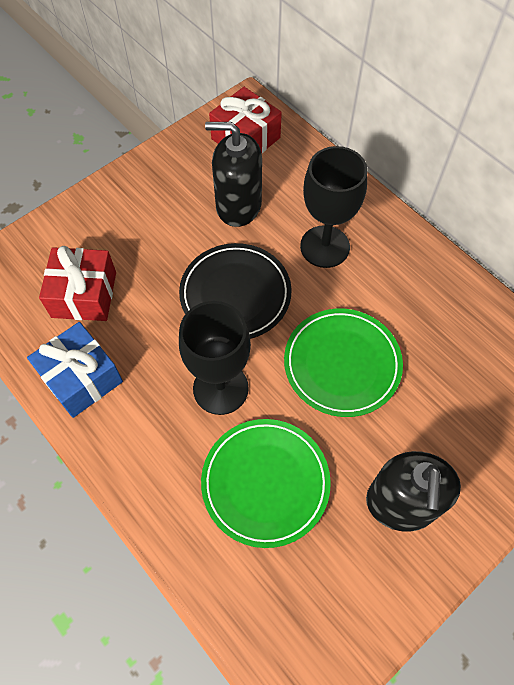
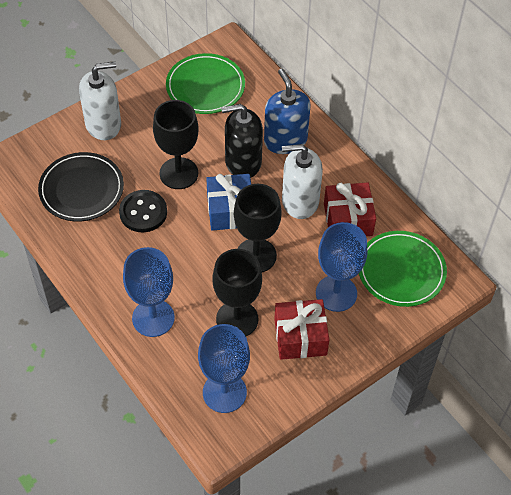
black button: none = 0 -> [119,190,167,232] = 1
black goblet: [179,301,251,415] [300,146,368,268] = 2 -> [153,100,199,189] [212,249,262,336] [234,184,282,272] = 3
black soap dispenser: [205,122,262,227] [366,451,461,532] = 2 -> [221,104,263,178] = 1
blue goblet: none = 0 -> [123,247,175,337] [198,324,250,413] [316,222,367,312] = 3
blue soap dispenser: none = 0 -> [264,69,310,154] = 1
white soap dispenser: none = 0 -> [79,62,121,140] [282,144,323,219] = 2

